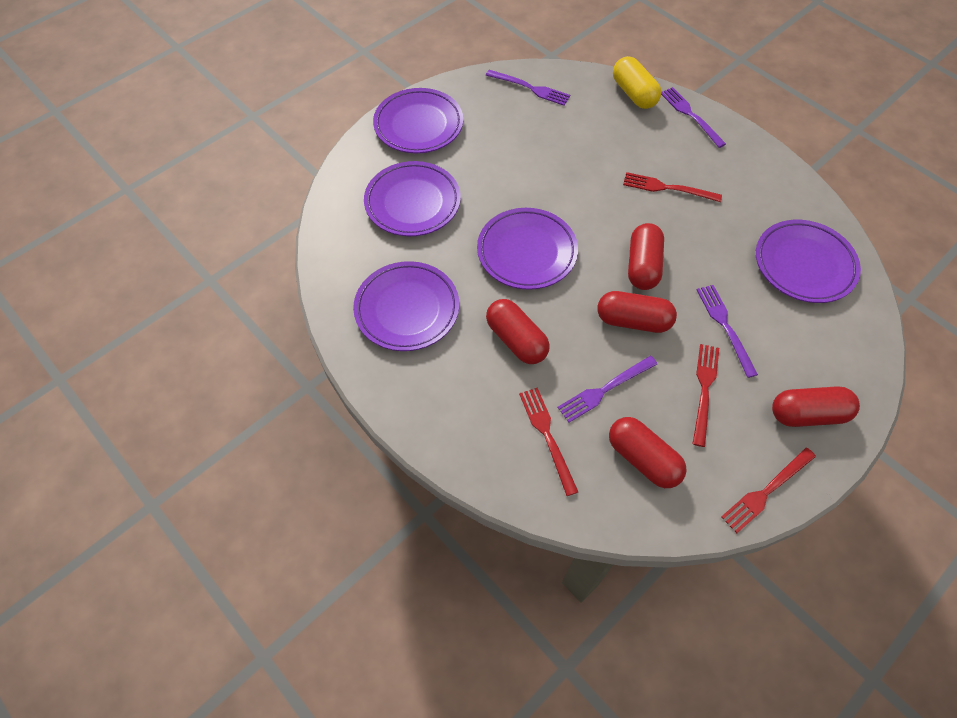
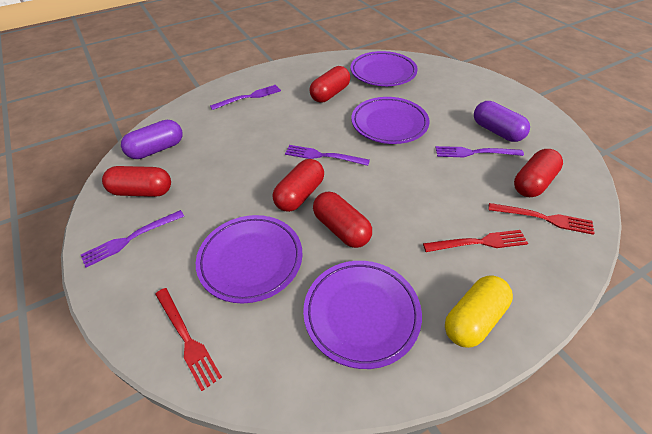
purple capsule: none = 0 -> [121,120,183,159] [474,101,530,142] = 2
purple plate: [353,261,459,351] [364,161,461,236] [373,88,463,153] [477,208,578,290] [756,220,861,303] = 5 -> [196,215,303,303] [303,261,422,369] [351,51,418,86] [351,97,430,144] = 4
red fork: [519,388,578,496] [623,172,722,202] [692,344,719,447] [721,448,816,533] = 4 -> [155,288,222,391] [423,230,528,252] [488,203,595,235] = 3

